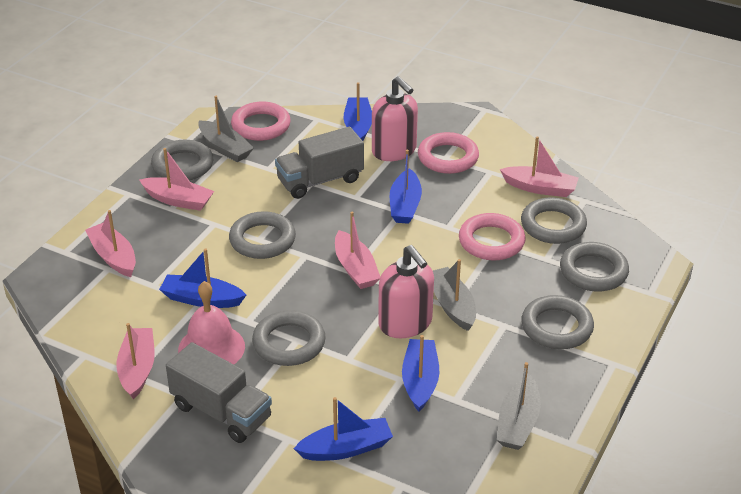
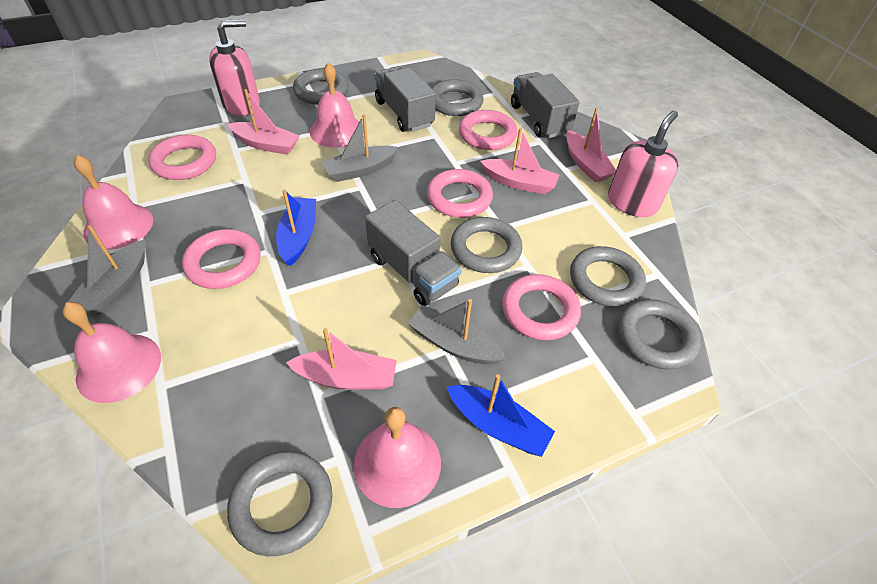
blue boat: [159,248,246,308] [294,397,393,461] [343,82,372,141] [390,150,422,224] [402,335,439,412] = 5 -> [276,190,316,266] [447,374,555,457] = 2
grey truck: [166,342,272,443] [275,127,364,199] = 2 -> [365,200,461,306] [375,66,436,132] [511,72,580,138] = 3
pink bell: [178,281,245,364] = 1 -> [62,302,161,403] [74,155,153,250] [310,62,364,148] [354,407,441,508] = 4
pink boat: [85,210,136,277] [117,323,155,400] [139,148,214,211] [335,212,380,289] [500,136,579,197] = 5 -> [227,89,300,155] [286,328,397,390] [480,128,559,194] [566,107,616,182] = 4
pink ring: [231,102,291,141] [418,132,479,174] [459,213,526,260] = 3 -> [148,135,216,180] [182,229,261,289] [427,169,493,218] [459,110,518,150] [502,274,581,340] = 5

